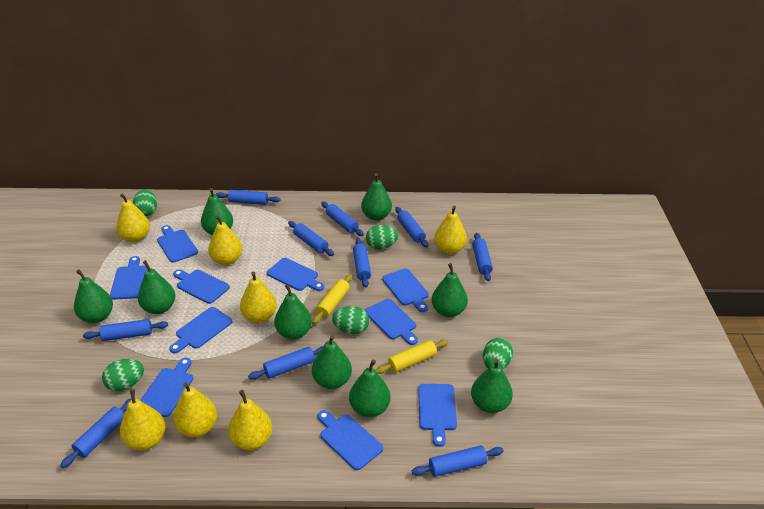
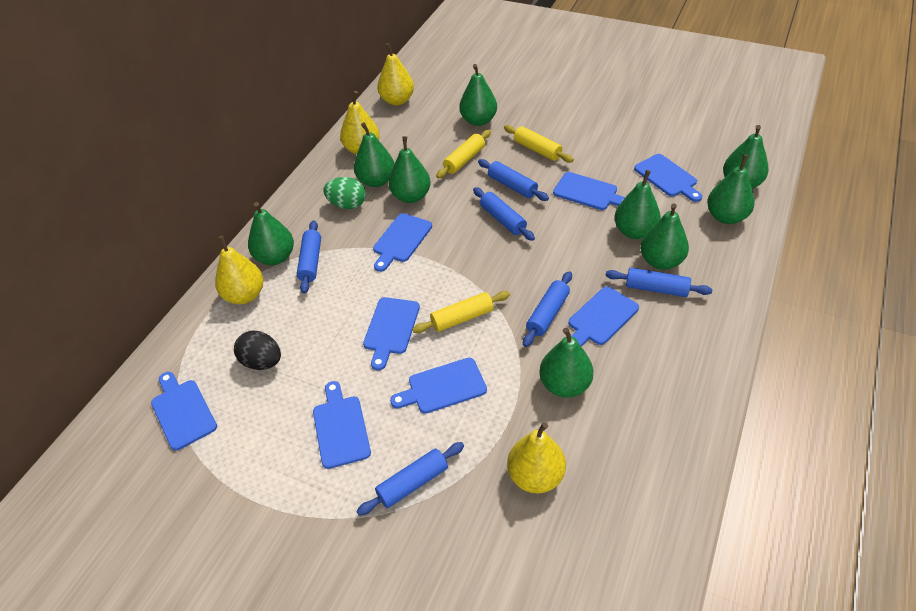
black egg: none = 0 -> [234,331,281,370] = 1
blue cutting board: [110,256,148,300] [141,358,193,417] [157,225,198,263] [169,307,233,353] [173,269,230,304] [267,258,324,291] [318,410,383,470] [365,299,418,345] [382,268,429,312] [418,384,457,447] = 10 -> [151,372,217,451] [313,381,371,469] [363,297,420,370] [373,213,432,272] [390,358,487,414] [553,172,625,210] [568,286,639,347] [634,154,702,202] = 8
blue rolling pin: [60,398,132,468] [83,319,168,341] [216,190,280,205] [248,346,324,380] [288,221,334,256] [321,202,364,236] [353,238,371,288] [395,207,428,247] [412,446,504,477] [472,233,493,281] = 10 -> [297,220,321,294] [356,442,464,516] [473,187,535,241] [478,159,549,201] [523,271,572,347] [605,268,713,297] = 6
green egg: [102,359,144,391] [133,190,157,216] [332,306,369,334] [366,225,398,249] [483,338,513,369] = 5 -> [323,177,366,209] = 1
yellow pear: [116,193,150,242] [120,389,165,450] [173,382,217,437] [208,215,242,265] [228,390,272,450] [240,271,277,323] [434,206,467,254] = 7 -> [215,236,264,304] [340,91,380,155] [377,43,414,105] [507,422,566,494] = 4
yellow rolling pin: [312,274,352,324] [376,339,449,374] = 2 -> [412,291,510,333] [436,130,491,179] [504,125,574,163] = 3

